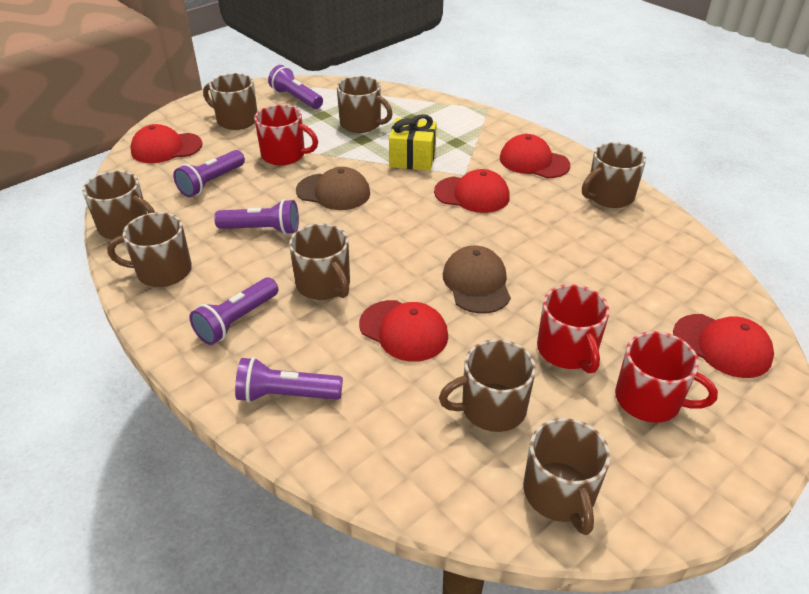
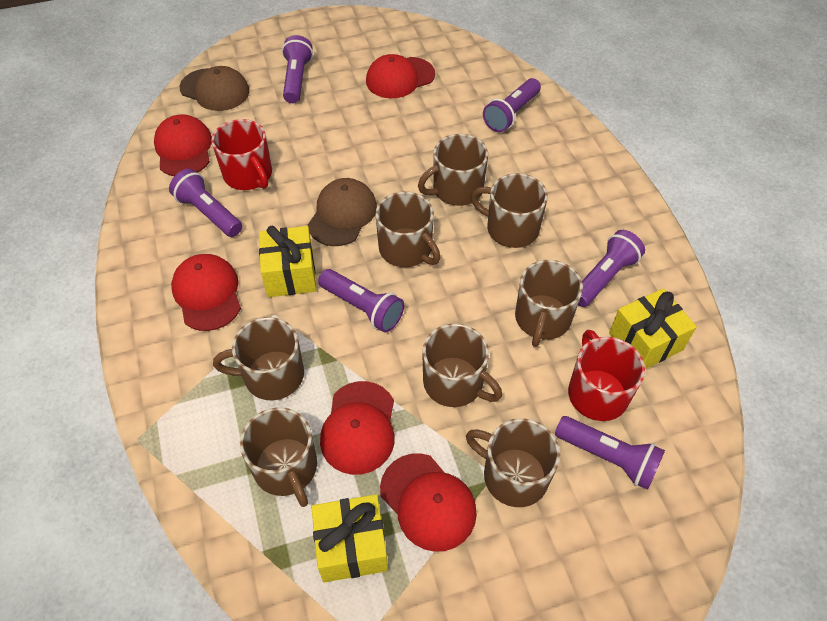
purple flashlight: [173,150,245,197] [189,277,278,345] [214,199,299,235] [235,357,343,403] [268,65,323,109] = 5 -> [169,169,242,237] [282,35,313,103] [318,269,404,332] [483,78,541,132] [555,416,665,490] [578,230,645,307] = 6
red mug: [254,105,318,165] [537,284,610,373] [615,331,718,423] = 3 -> [211,119,272,190] [568,330,645,421] = 2
yellow gift: [389,114,437,171] = 1 -> [259,225,316,297] [311,494,388,582] [609,288,697,369] = 3

